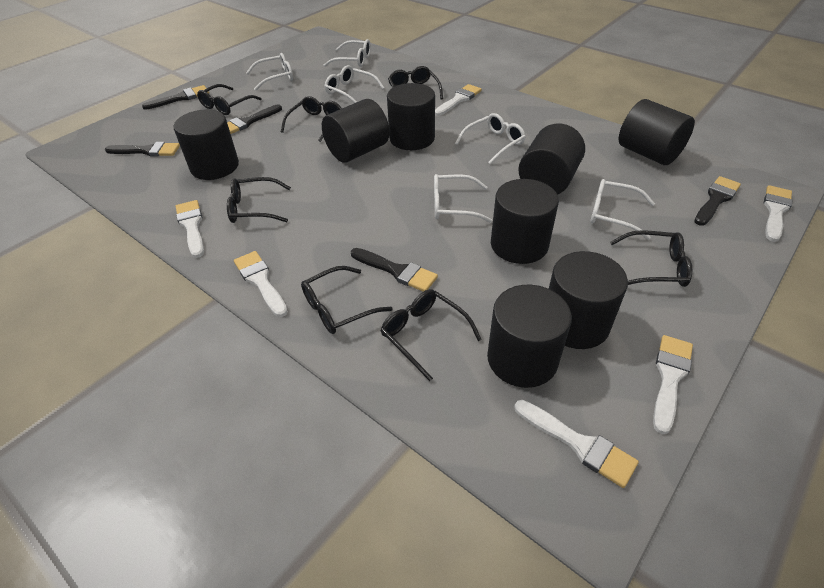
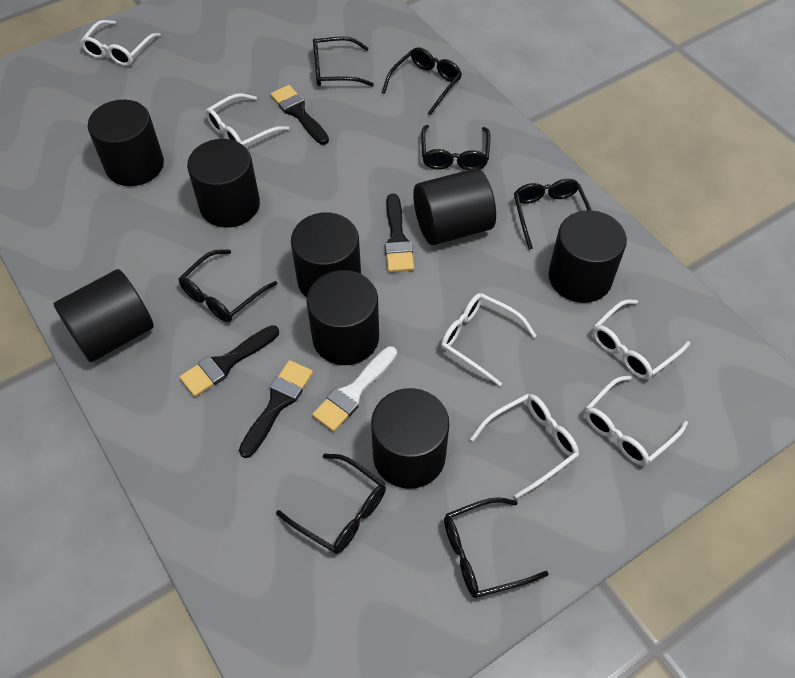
black brush: [105,142,180,157] [142,85,209,110] [227,104,282,134] [351,248,438,292] [694,176,741,225] = 5 -> [179,325,279,397] [239,360,313,458] [270,85,329,145] [385,194,414,272] = 4
white brush: [176,200,204,258] [234,251,288,317] [435,84,482,116] [514,400,639,488] [653,335,693,434] [764,185,792,242] = 6 -> [312,346,397,432] = 1

